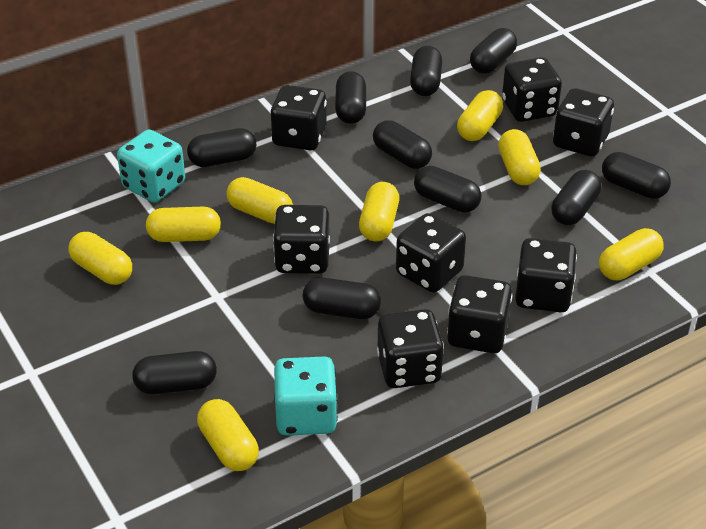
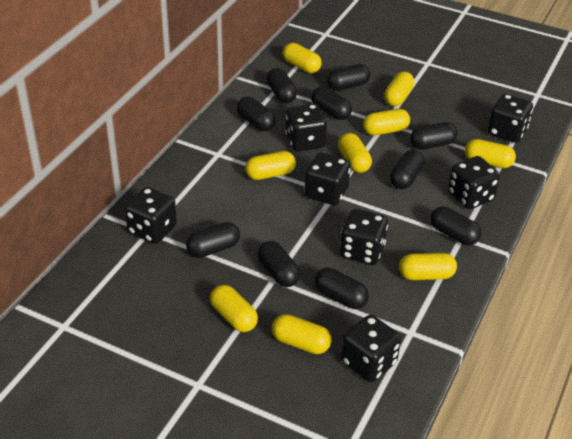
black dice: [270,85,327,150] [273,205,330,274] [377,309,444,388] [396,213,466,293] [447,275,512,353] [502,57,562,122] [515,238,577,312] [553,88,614,157] = 8 -> [125,187,177,244] [285,104,327,152] [305,152,351,205] [340,209,388,265] [341,315,401,382] [448,156,500,209] [488,94,533,143] = 7
turquoise dice: [117,130,185,202] [274,356,338,436] = 2 -> none = 0
yellow capsule: [68,232,132,285] [146,207,221,242] [197,399,259,471] [226,177,293,224] [359,182,399,241] [457,90,503,141] [498,129,541,185] [599,228,664,280] = 8 -> [210,285,258,332] [245,151,296,180] [272,314,332,354] [283,43,322,73] [338,133,372,173] [363,109,410,136] [384,72,414,106] [399,253,457,280] [464,139,516,168] = 9

